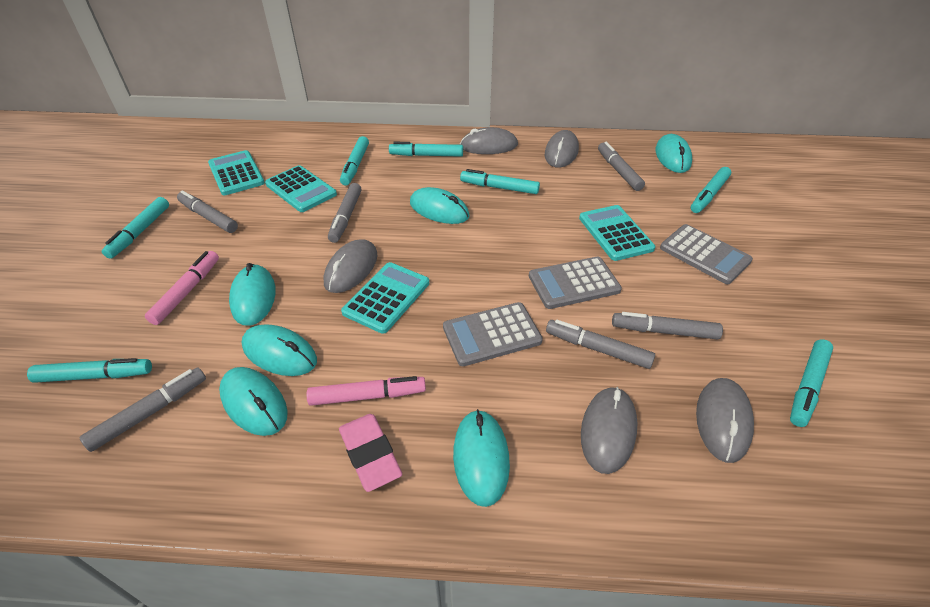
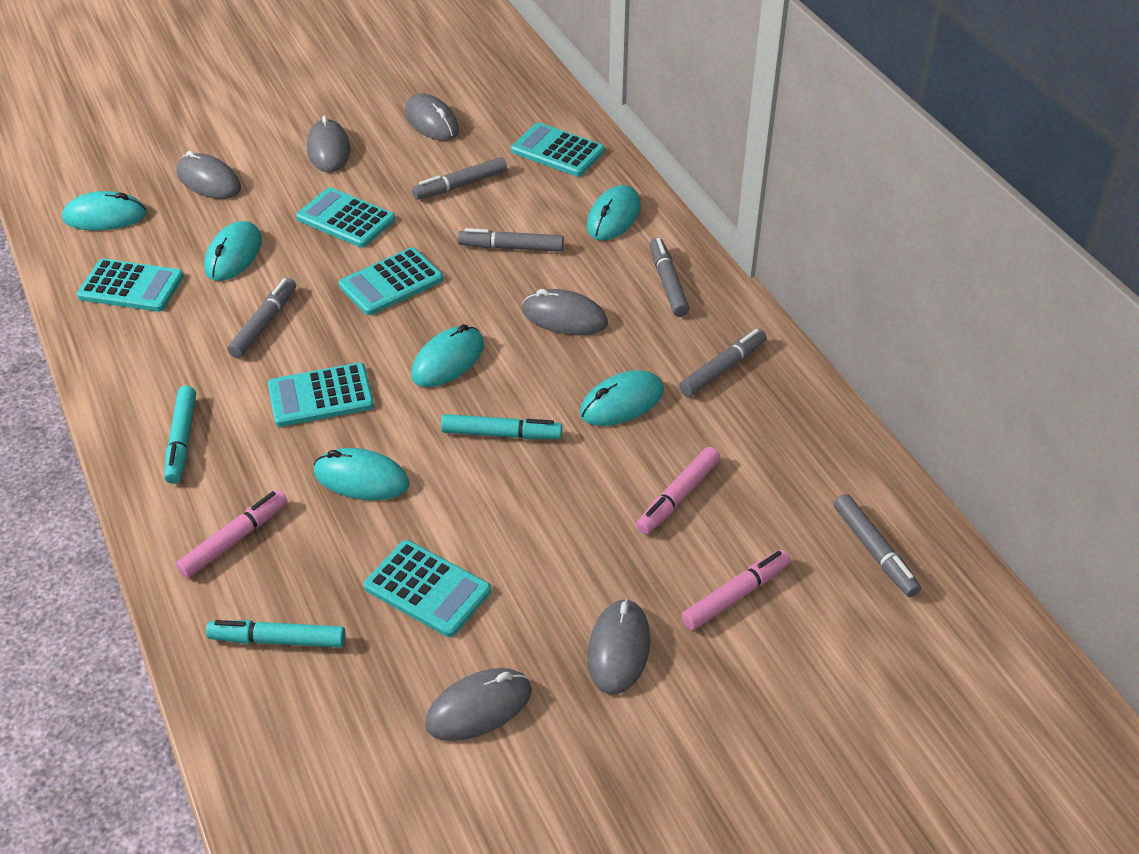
grey calculator: [443,302,543,366] [529,256,622,309] [660,224,753,284] = 3 -> none = 0
grey mouse: [324,239,378,293] [460,127,518,154] [545,130,579,168] [581,387,638,474] [696,378,754,463] = 5 -> [176,151,241,199] [307,116,350,172] [405,94,459,141] [425,668,532,741] [522,289,608,335] [587,598,650,695] = 6
pink eraser: [339,414,402,492] = 1 -> none = 0
pink marker: [145,251,219,325] [307,376,426,406] = 2 -> [176,490,287,578] [636,447,720,534] [681,549,790,630] = 3
turquoise calculator: [208,150,265,195] [265,165,337,212] [341,262,429,334] [579,205,655,261] = 4 -> [77,259,184,312] [268,363,374,427] [296,187,395,247] [339,247,443,315] [364,540,491,637] [511,122,605,176] = 6
turquoise marker: [27,358,152,383] [102,197,169,259] [340,136,369,186] [389,142,463,157] [460,169,540,194] [691,167,731,213] [790,339,833,427] = 7 -> [164,386,196,484] [206,620,345,648] [441,414,562,439] = 3

